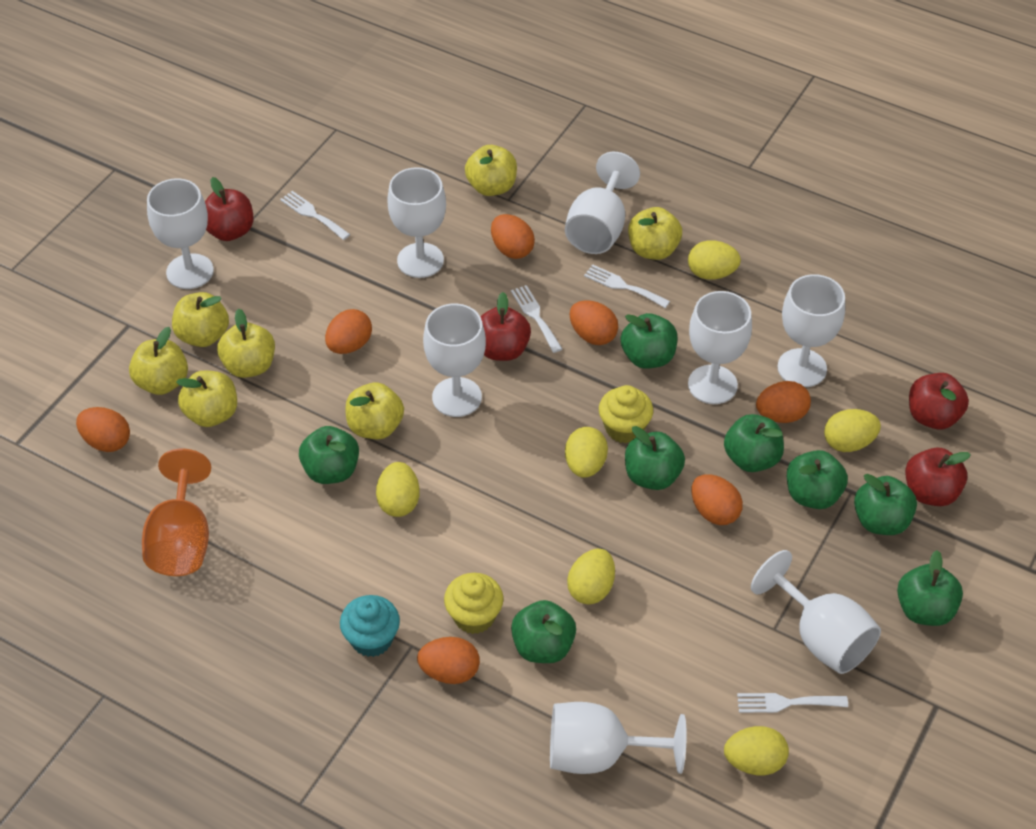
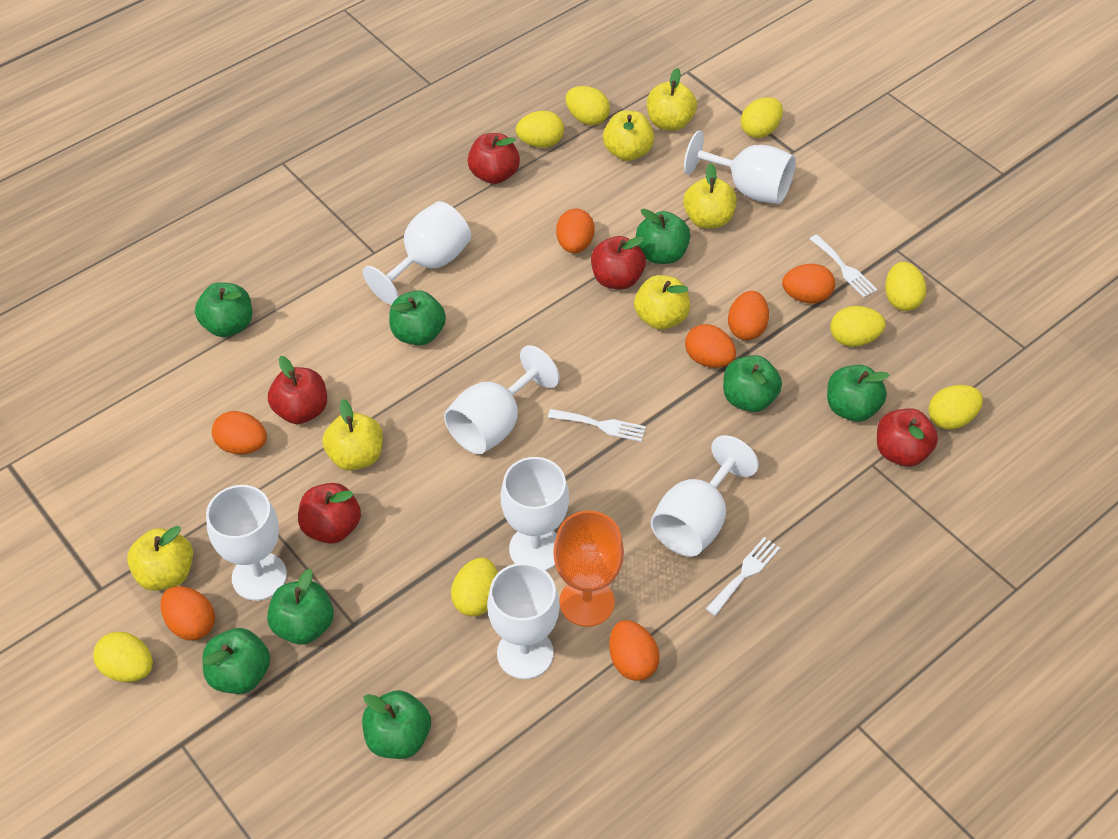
red apple: [205,177,253,241] [480,292,531,361] [905,448,971,506] [909,373,969,429] = 4 -> [268,356,327,424] [298,483,361,544] [468,133,520,184] [591,236,646,289] [877,408,938,467] = 5
turquoise cupcake: [340,595,400,657] = 1 -> none = 0
white fork: [280,191,350,240] [511,285,562,353] [584,264,670,308] [737,693,848,713] = 4 -> [548,409,646,442] [706,537,780,616] [810,234,878,298] = 3
white goblet: [147,178,214,289] [387,167,446,278] [423,303,486,417] [550,702,687,774] [565,152,640,254] [688,291,752,404] [751,550,881,674] [778,274,845,387] = 8 -> [206,485,287,601] [363,201,471,305] [444,345,560,454] [487,563,559,679] [501,457,569,571] [650,435,759,557] [684,130,796,204] = 7
yellow apple: [129,327,188,395] [172,292,229,347] [176,371,237,427] [217,309,275,378] [345,383,404,439] [465,145,517,196] [628,207,682,260] = 7 -> [127,526,193,591] [322,399,383,471] [603,110,654,161] [634,275,690,330] [647,68,697,131] [683,163,737,229] = 6
yellow cupcake: [444,573,504,634] [599,385,653,443] = 2 -> none = 0
yellow egg: [376,462,420,517] [565,427,608,478] [567,549,615,605] [688,240,741,280] [724,726,789,775] [824,409,881,452] = 6 -> [93,632,153,682] [451,558,497,616] [516,111,564,148] [566,86,610,125] [741,97,783,138] [831,306,885,347] [885,262,926,311] [928,385,983,430] = 8

